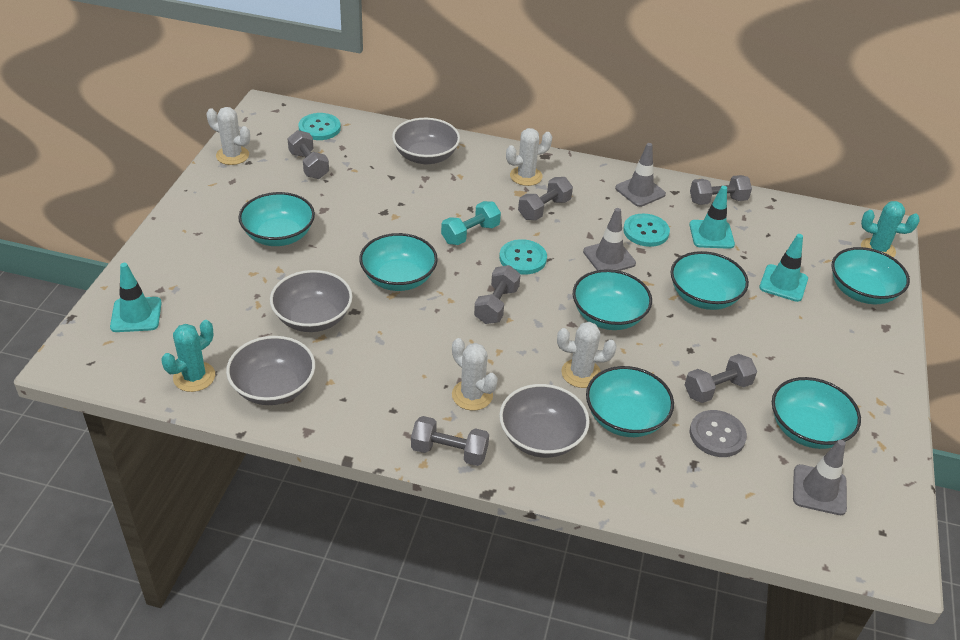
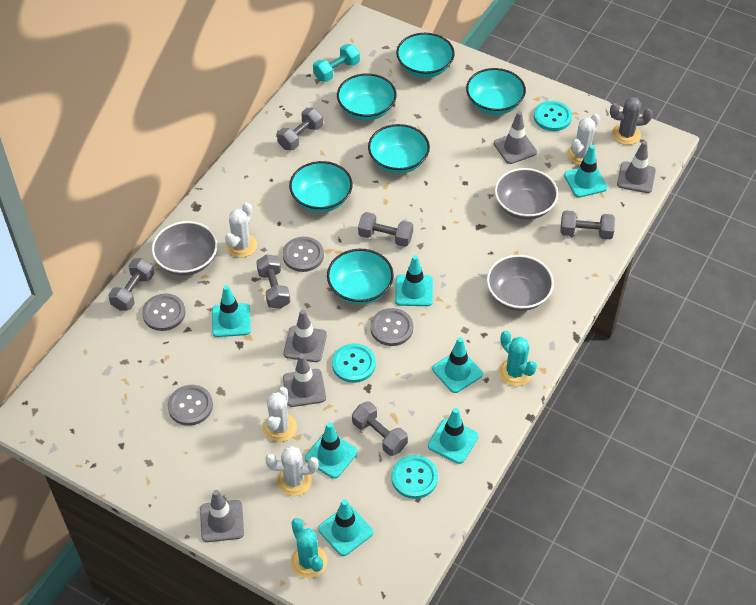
grey bowl: [226,336,315,405] [270,270,353,332] [392,118,460,164] [499,384,590,458] = 4 -> [152,221,218,276] [487,255,554,311] [495,168,558,220] = 3
grey button: [690,410,747,457] = 1 -> [142,293,185,331] [167,385,213,426] [283,237,324,272] [370,308,413,346] = 4
grey cactus: none = 0 -> [610,97,653,145] = 1
grey traffic cone: [583,208,636,271] [615,143,666,207] [793,440,847,515] = 3 -> [200,490,244,542] [283,309,327,362] [283,354,326,407] [494,111,537,164] [617,141,656,193] = 5
turquoise bowl: [238,192,315,246] [359,233,438,291] [573,269,652,330] [586,366,674,437] [671,251,749,310] [772,377,861,449] [831,247,910,304] = 7 -> [289,161,353,212] [327,249,394,304] [337,73,397,121] [368,124,430,174] [396,33,455,78] [466,68,526,115] = 6
turquoise traffic cone: [110,263,162,332] [689,186,735,249] [759,234,808,302] = 3 -> [212,285,251,337] [305,422,357,479] [318,499,373,556] [395,255,433,306] [428,408,479,464] [432,337,483,393] [564,145,607,198] = 7

